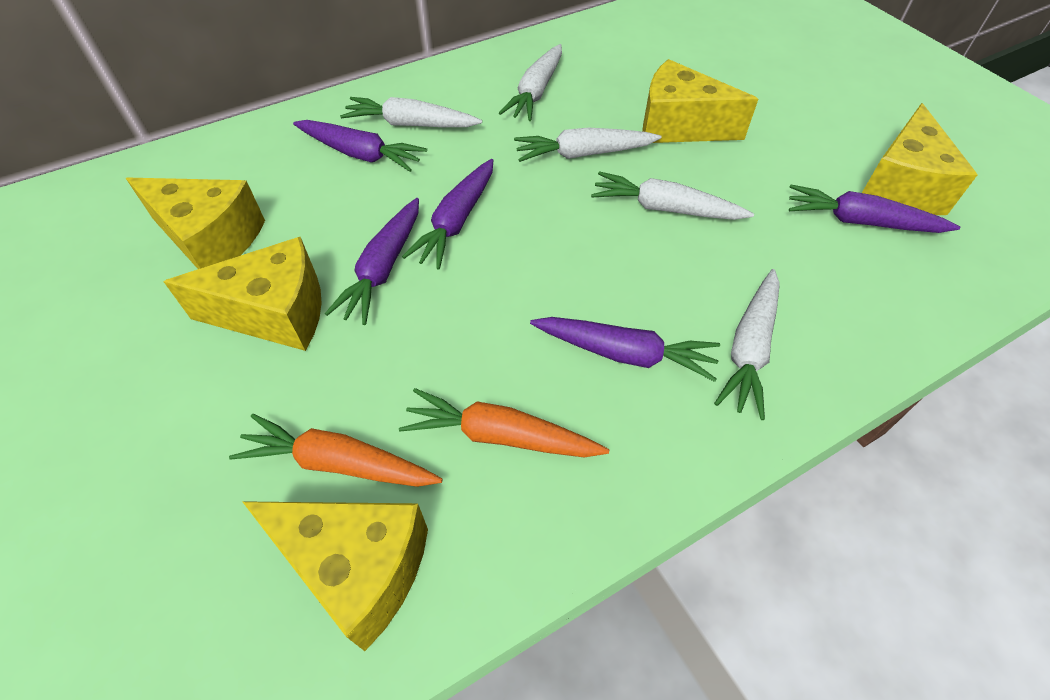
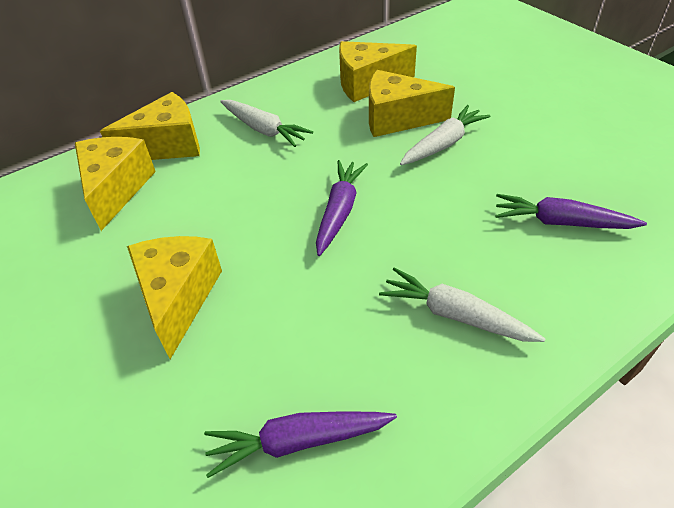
orange carrot: [229,414,443,487] [399,388,609,458] = 2 -> none = 0
purple carrot: [293,120,427,172] [325,198,419,325] [402,159,494,269] [530,317,720,382] [789,185,960,233] = 5 -> [204,411,397,478] [316,160,368,256] [495,194,647,229] = 3
white carrot: [340,97,482,127] [499,44,562,121] [514,128,661,162] [591,171,754,220] [714,269,780,420] = 5 -> [220,100,313,147] [379,268,545,342] [400,105,490,165] = 3

